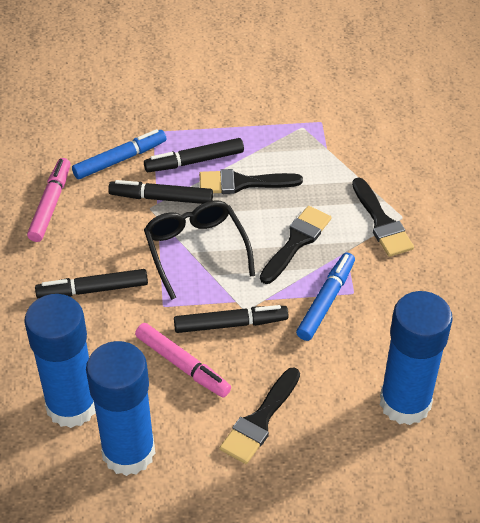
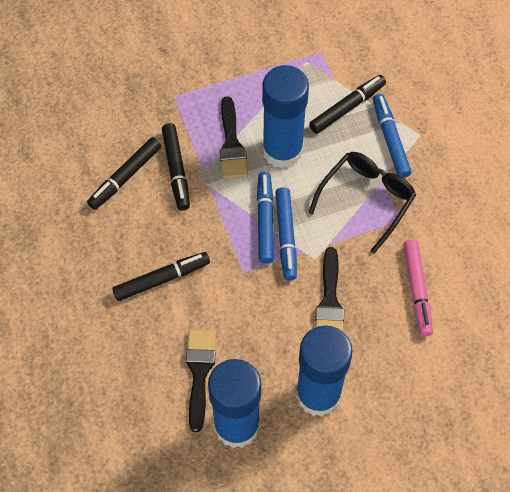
black brush: [199,169,303,194] [220,368,300,464] [260,206,332,284] [352,177,414,257] = 4 -> [186,330,216,432] [219,96,248,179] [315,247,344,332] = 3
blue marker: [72,129,167,179] [296,253,355,341] = 2 -> [257,172,274,264] [275,187,297,280] [373,94,411,178] = 3
pink marker: [27,158,70,242] [135,323,231,398] = 2 -> [403,239,433,336] = 1

